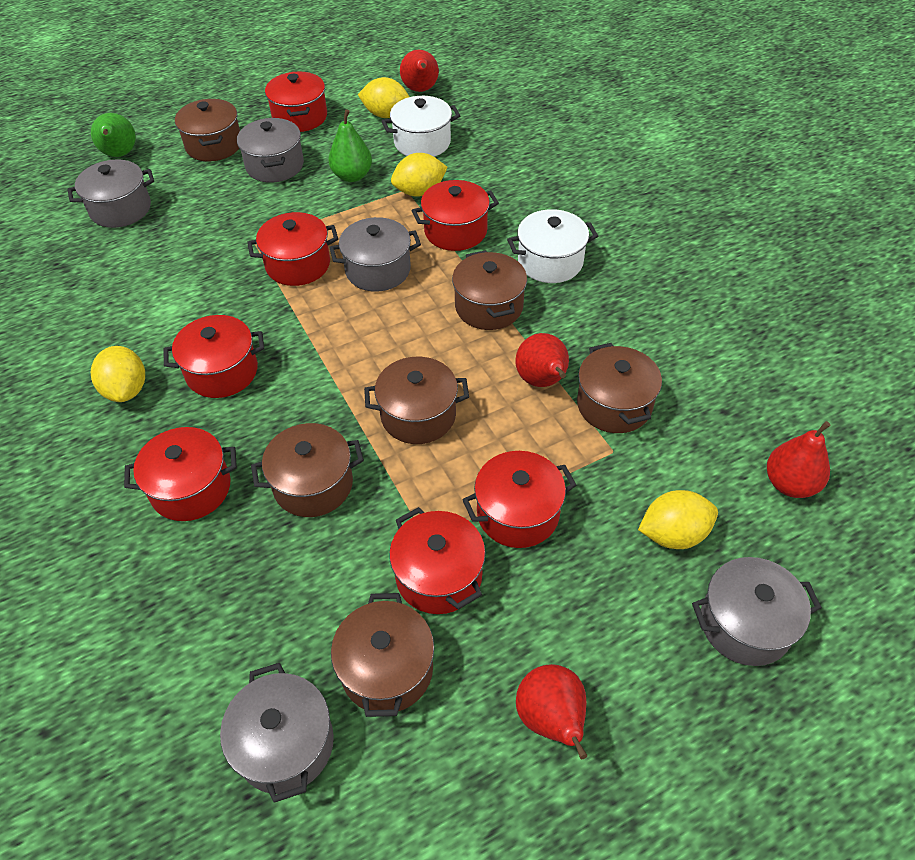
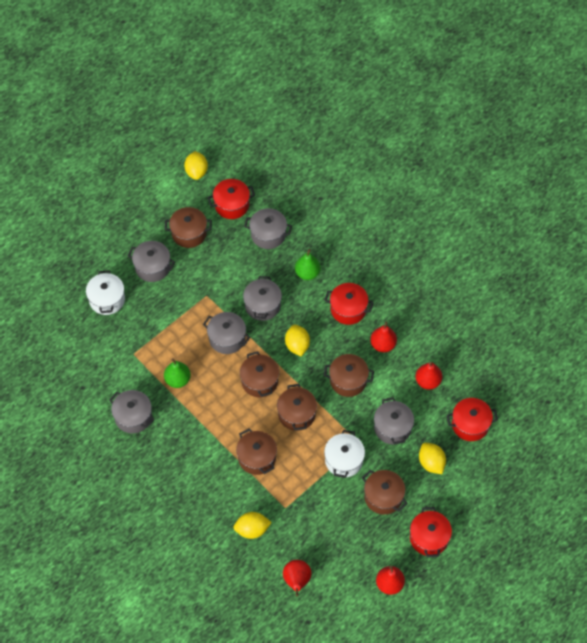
grey pot: [67,159,154,228] [220,663,334,803] [237,118,304,183] [329,217,421,292] [692,557,822,666] = 5 -> [109,390,155,433] [128,241,175,282] [203,312,250,354] [243,276,282,321] [244,208,292,249] [374,397,414,445] = 6
red pot: [124,427,237,521] [163,315,264,398] [247,212,338,286] [265,72,327,132] [389,507,485,614] [411,180,499,251] [462,451,576,548] = 7 -> [208,179,255,219] [325,283,374,325] [410,507,452,557] [447,398,498,441] = 4

